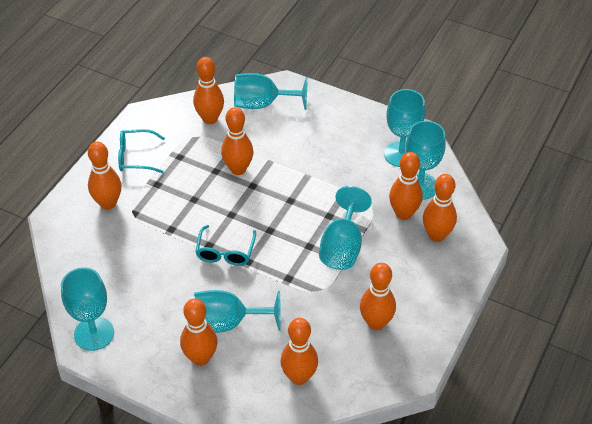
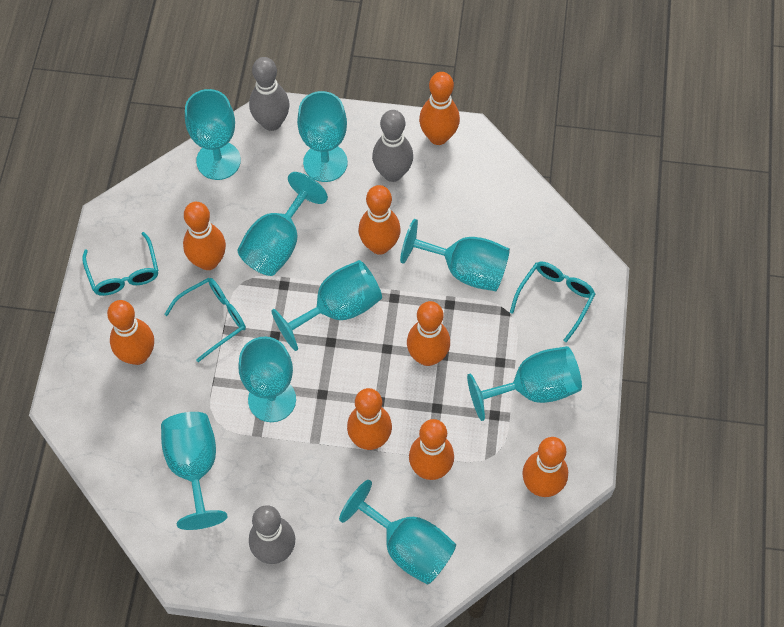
grey bowling pin: none = 0 -> [249,57,290,131] [249,505,295,564] [372,110,413,182] = 3
turquoise glasses: [118,129,165,173] [195,225,256,266] = 2 -> [82,232,159,296] [164,278,246,362] [510,262,595,342] = 3
turquoise goblet: [61,267,114,351] [194,290,281,333] [234,73,308,110] [319,186,372,270] [384,89,425,167] [406,121,446,200] = 6 -> [161,412,228,530] [185,89,241,180] [237,172,328,276] [239,337,296,422] [271,260,382,351] [297,91,348,182] [339,480,456,585] [400,219,510,291] [467,346,582,421] = 9

